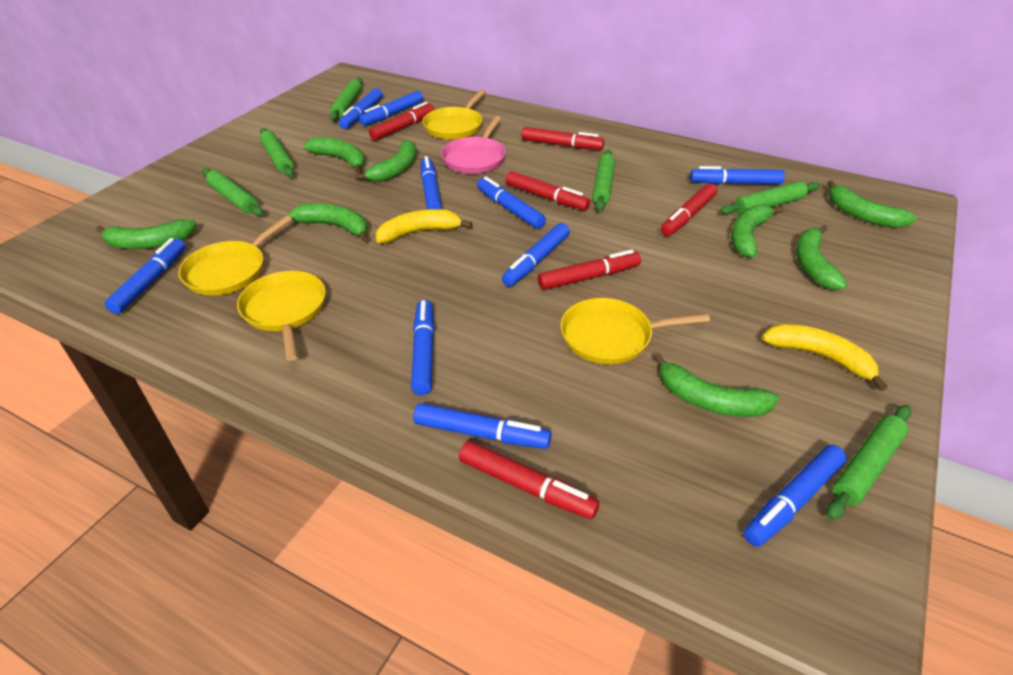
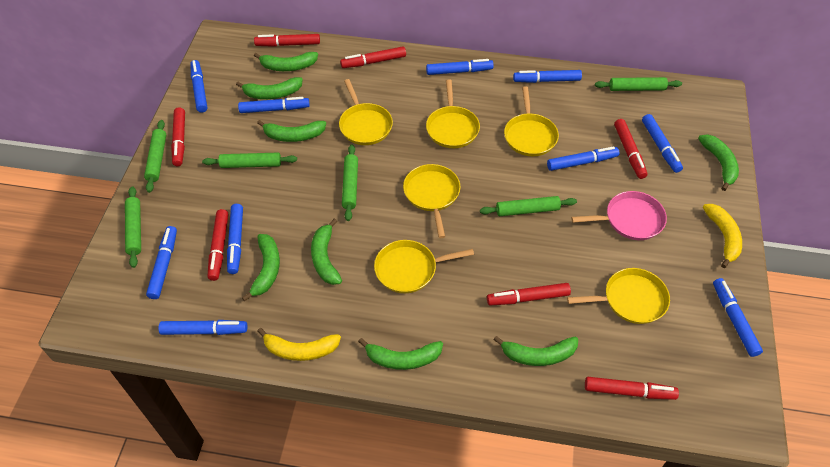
red marker: [369,102,434,141] [459,441,599,519] [506,171,590,211] [521,127,604,150] [538,250,641,290] [661,183,717,236] = 6 -> [171,107,185,166] [208,209,228,281] [254,34,320,47] [340,47,406,68] [487,283,571,306] [585,377,679,400] [614,119,648,179] = 7
yellow pan: [178,216,292,296] [237,271,326,361] [423,89,486,139] [560,298,710,364] = 4 -> [339,79,393,145] [374,240,474,293] [403,164,460,238] [426,79,480,148] [504,86,559,156] [567,268,670,324] = 6

